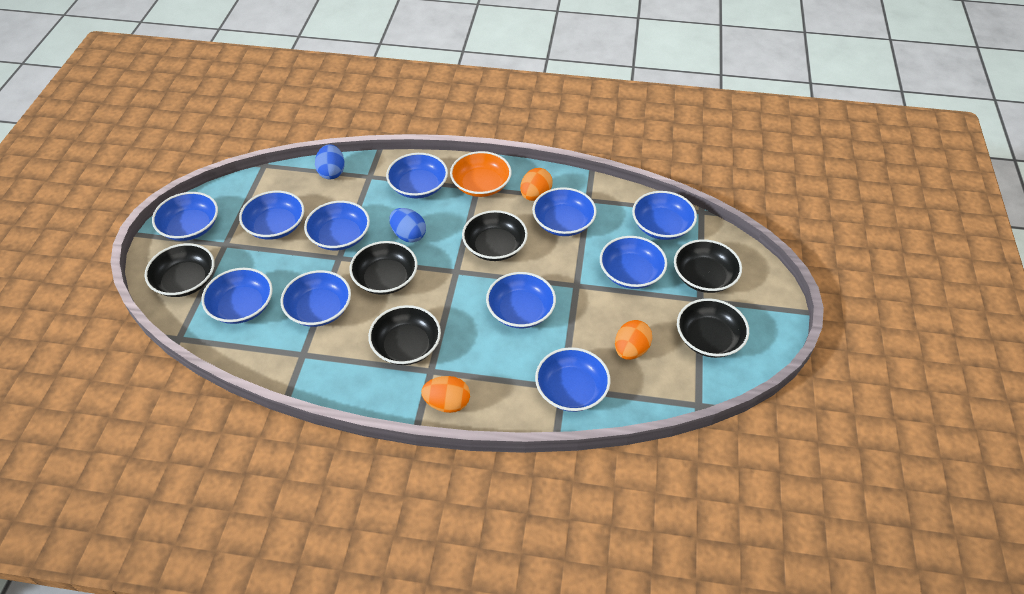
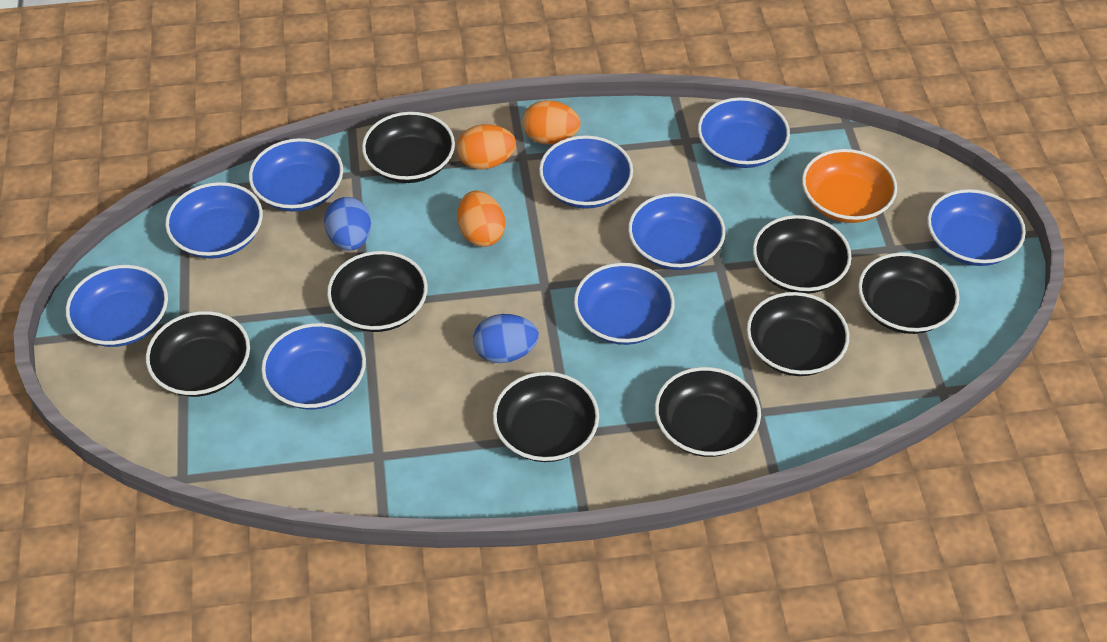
black bowl: [145,243,215,297] [349,241,417,295] [368,305,441,365] [462,210,528,261] [674,239,742,293] [677,298,749,358] = 6 -> [146,311,250,397] [327,251,427,332] [362,112,455,183] [493,372,599,462] [655,367,761,457] [747,292,849,376] [753,215,851,294] [858,253,960,334] = 8
blue bowl: [152,192,218,241] [201,268,273,324] [239,191,304,240] [281,270,351,327] [304,201,370,251] [386,153,448,198] [486,272,556,328] [532,187,597,236] [535,347,610,412] [600,236,667,289] [632,191,697,240] = 11 -> [66,265,168,347] [165,182,263,259] [249,138,343,212] [261,323,366,410] [539,135,633,209] [574,263,675,345] [628,193,725,270] [698,97,790,168] [927,189,1026,266] = 9

